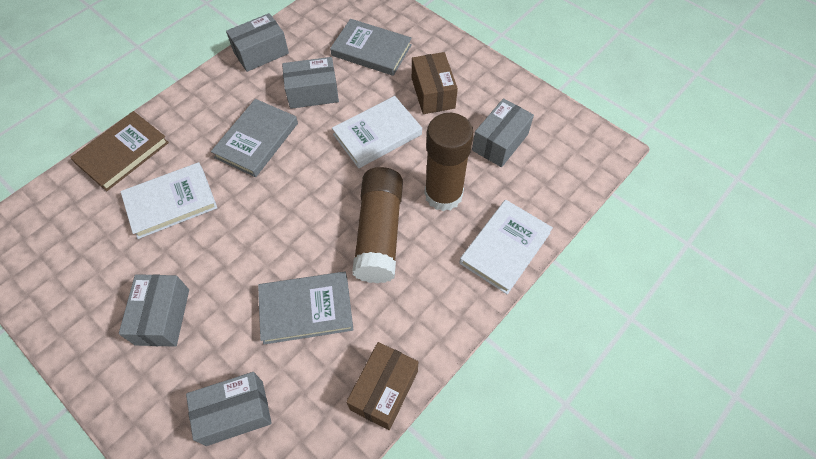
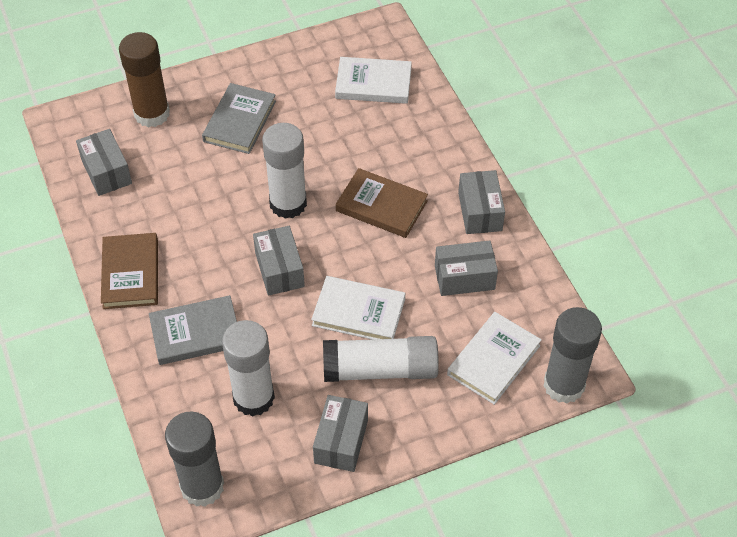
brown book: [70,111,169,191] = 1 -> [101,233,158,309] [336,168,428,238] = 2
brown box: [346,342,418,430] [412,52,458,114] = 2 -> none = 0
brown glue stick: [352,167,403,283] [425,113,474,211] = 2 -> [119,32,170,128] = 1
grey book: [211,99,298,177] [258,272,354,344] [330,19,412,76] = 3 -> [149,295,237,365] [202,83,276,154] = 2
grey glue stick: none = 0 -> [165,411,224,507] [544,307,602,404] = 2
white glue stick: none = 0 -> [222,320,275,417] [262,123,307,219] [323,336,439,382] = 3

